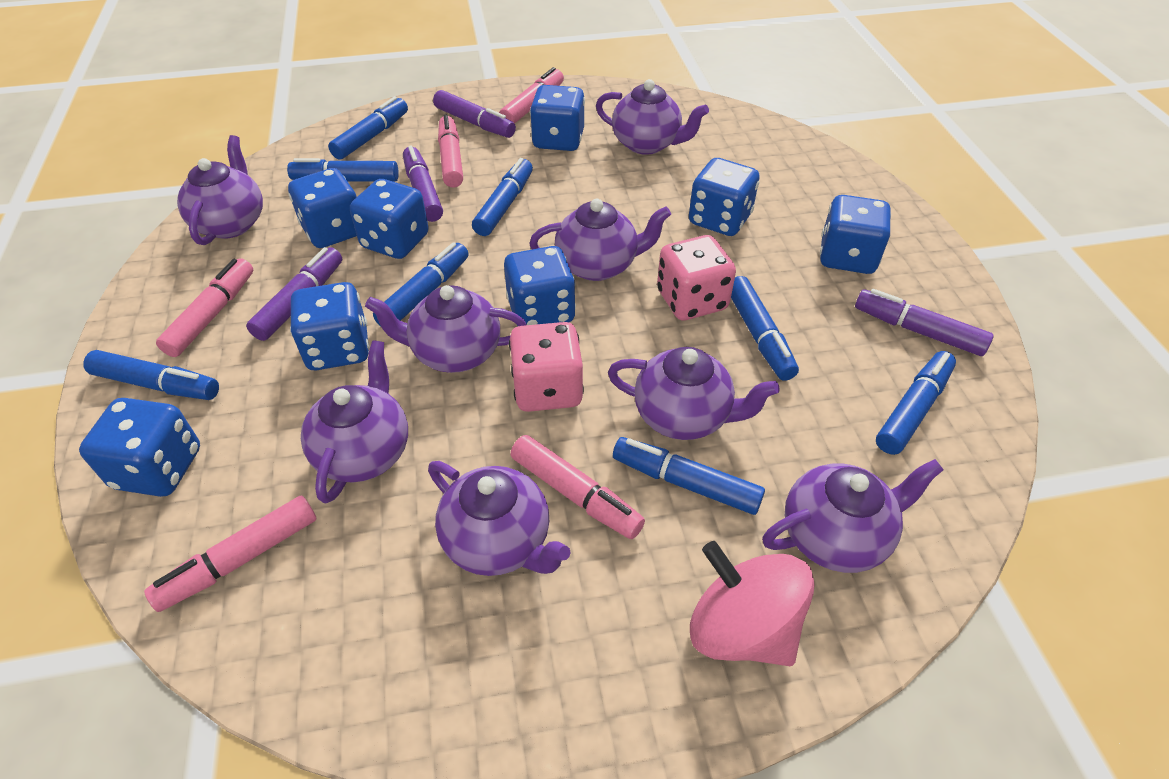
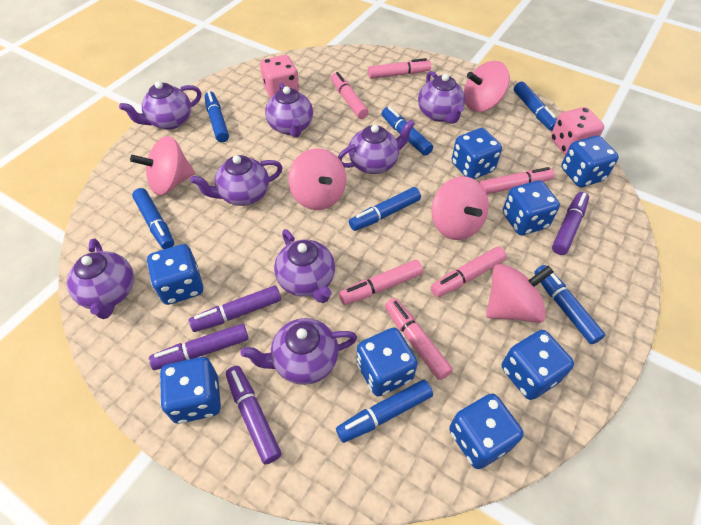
blue marker: [83,350,219,400] [287,158,399,182] [328,96,408,160] [373,242,469,326] [472,158,533,236] [613,437,765,515] [731,276,799,381] [876,351,956,455] = 8 -> [132,188,174,249] [204,91,229,142] [336,380,433,443] [349,187,421,231] [382,107,433,156] [514,82,557,131] [534,265,605,344] = 7
pink marker: [144,495,317,612] [156,258,253,357] [438,114,463,188] [499,67,564,124] [511,435,645,539] = 5 -> [331,72,369,119] [339,260,423,305] [368,58,431,79] [385,298,453,380] [431,246,507,297] [480,167,554,194] = 6
pink spinning top: [690,541,815,666] = 1 -> [130,136,195,195] [288,148,346,210] [431,176,489,240] [464,61,510,112] [486,264,554,323] = 5

